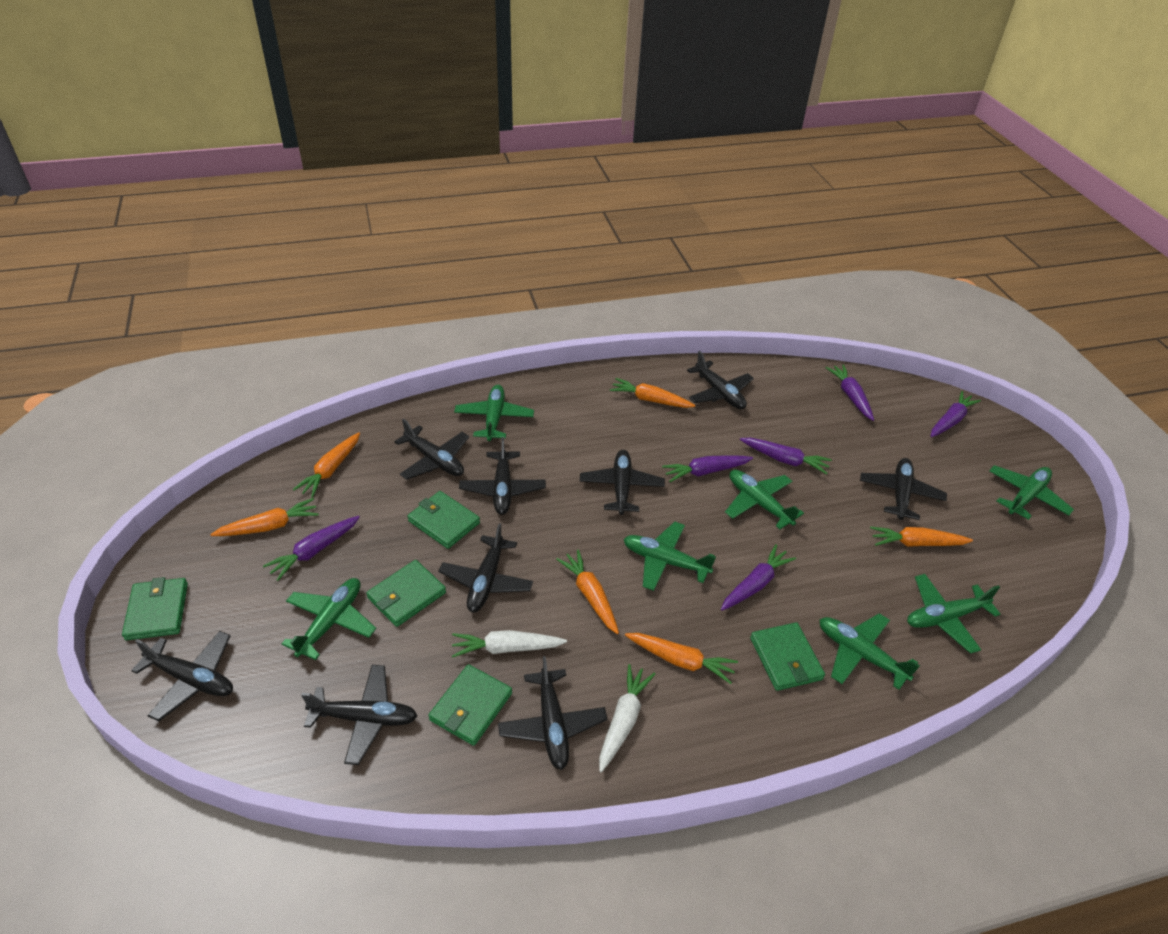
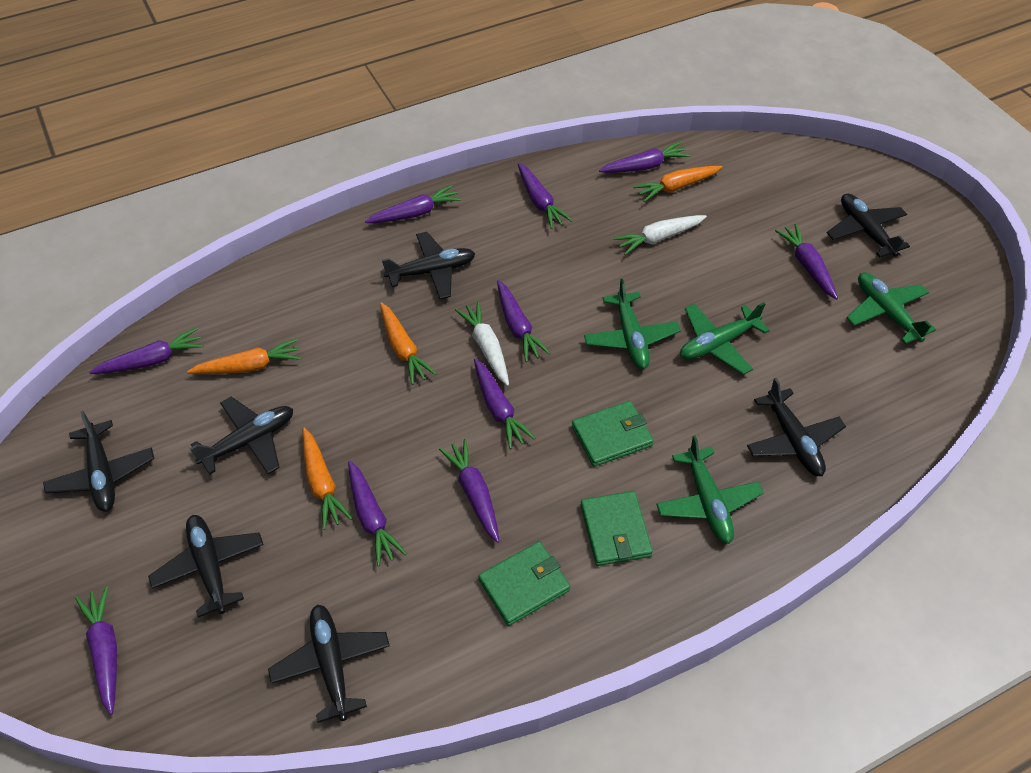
black plane: [131,631,233,721] [301,665,417,765] [394,419,469,480] [438,523,533,613] [459,437,546,515] [498,656,607,770] [580,450,665,515] [687,351,754,409] [860,458,947,520] = 9 -> [43,411,154,512] [148,515,264,618] [189,397,293,475] [268,605,390,723] [382,232,475,299] [747,378,846,476] [827,193,910,258] = 7
green plane: [282,578,376,660] [454,385,534,441] [624,522,716,591] [725,470,804,529] [819,613,920,690] [907,574,1001,654] [989,465,1074,520] = 7 -> [584,278,681,369] [656,435,764,544] [680,302,770,375] [846,272,936,344] = 4
green wallet: [122,577,188,640] [366,560,446,627] [407,491,480,549] [428,664,512,746] [750,622,825,691] = 5 -> [478,542,570,626] [572,401,654,467] [581,491,653,566] = 3
orange carrot: [210,498,319,536] [293,432,360,498] [556,550,619,634] [610,378,695,408] [625,633,738,684] [870,526,973,547] = 6 -> [187,339,301,374] [303,428,353,530] [380,302,437,385] [633,166,722,202] = 4
purple carrot: [263,516,360,581] [662,455,753,482] [721,544,796,611] [740,438,832,475] [826,364,874,421] [931,391,981,437] = 6 -> [75,586,117,715] [89,328,204,374] [348,461,407,566] [365,185,461,223] [439,439,500,543] [474,358,535,449] [497,280,551,362] [518,163,573,229] [599,142,691,173] [775,224,838,300] = 10

